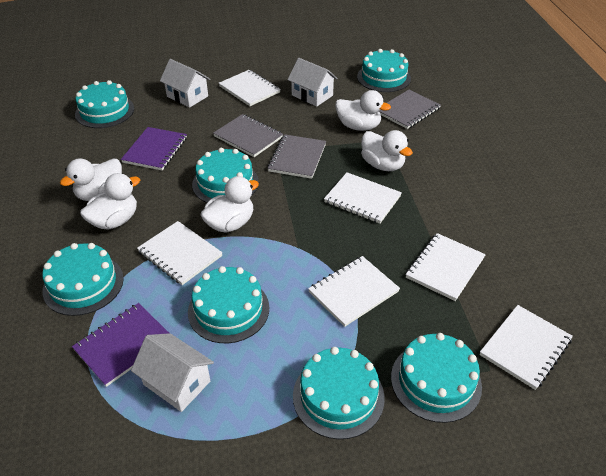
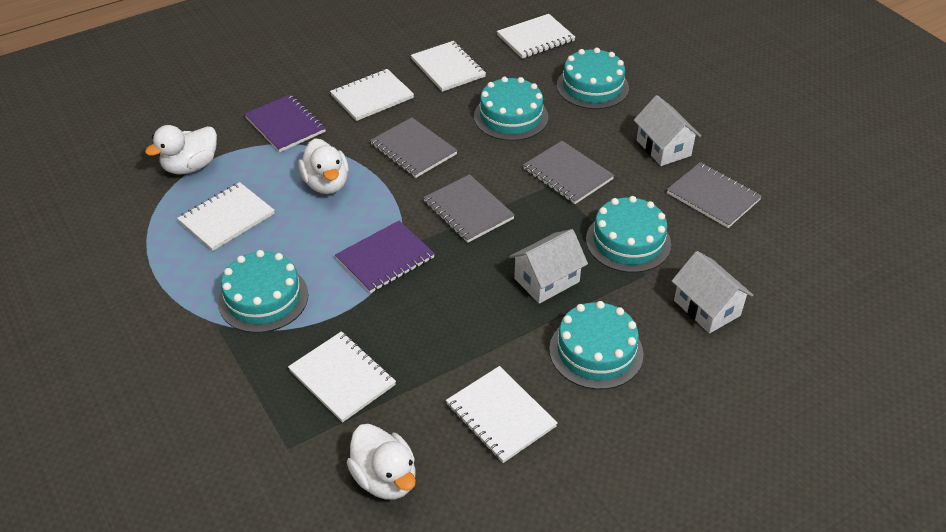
grey notebook: [213,114,283,157] [268,134,326,179] [379,90,441,129] = 3 -> [370,117,458,178] [423,174,515,243] [523,141,614,204] [667,162,762,228] = 4
turquoise cake: [42,243,124,316] [75,80,134,128] [188,266,269,343] [192,148,259,203] [293,347,385,439] [357,49,411,92] [391,333,482,423] = 7 -> [218,250,308,333] [474,77,548,141] [549,301,644,389] [557,48,629,109] [586,196,671,273] = 5
white duck: [60,158,122,201] [80,173,140,230] [200,176,259,233] [335,90,391,131] [361,130,413,171] = 5 -> [145,125,217,175] [298,138,349,194] [346,424,416,500] = 3

